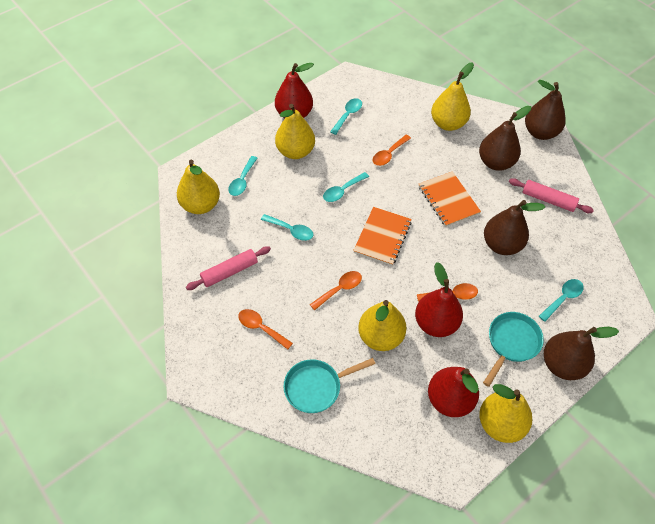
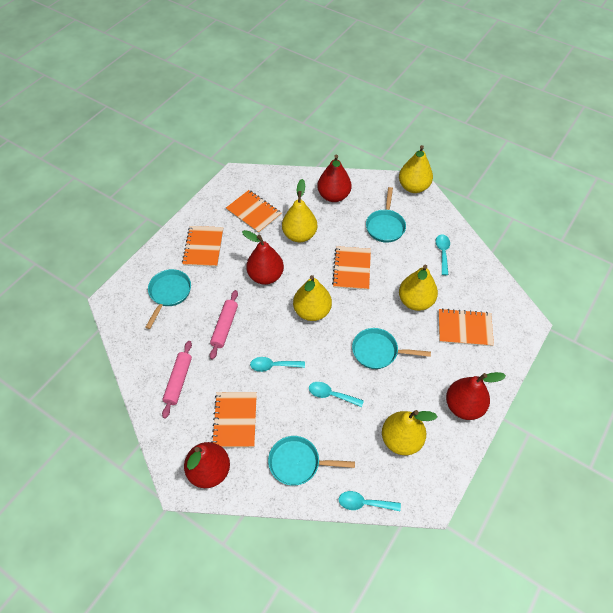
brown pear: [479,106,531,171] [484,200,545,255] [525,80,566,140] [544,327,619,380] = 4 -> none = 0
orange notebook: [353,207,412,266] [419,171,481,227] = 2 -> [182,226,223,267] [212,392,257,448] [226,190,281,233] [332,246,371,290] [438,309,494,347] = 5
orange spoon: [238,309,293,350] [310,271,362,310] [373,135,411,166] [417,283,478,302] = 4 -> none = 0
red pear: [275,63,314,118] [415,262,463,337] [428,367,479,417] = 3 -> [184,442,230,488] [242,230,284,285] [317,154,351,202] [446,372,506,420] = 4
turquoise pan: [283,358,375,413] [483,312,544,387] = 2 -> [145,269,191,329] [268,436,355,486] [352,328,431,369] [366,187,406,243] = 4
turquoise spoon: [228,156,258,196] [261,214,313,241] [323,172,369,202] [330,98,362,135] [539,279,584,322] = 5 -> [250,357,305,372] [309,382,364,407] [339,491,401,511] [436,234,450,275] = 4

